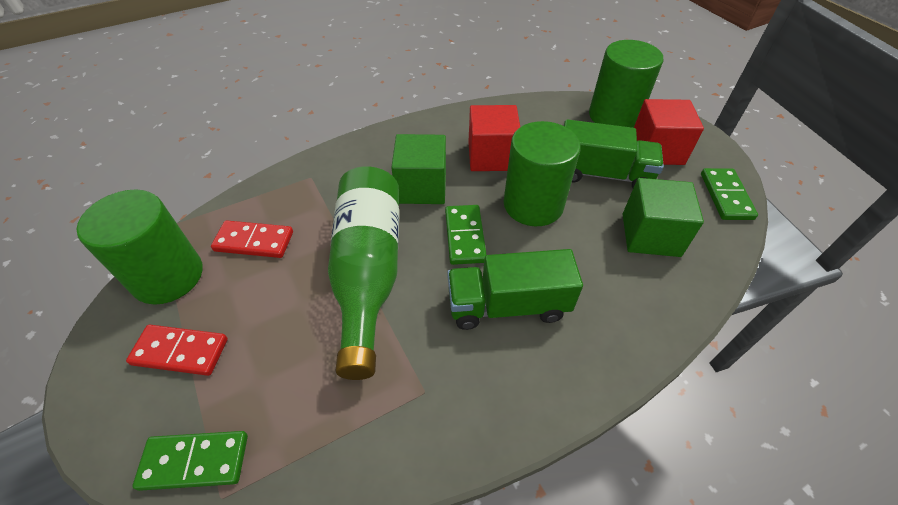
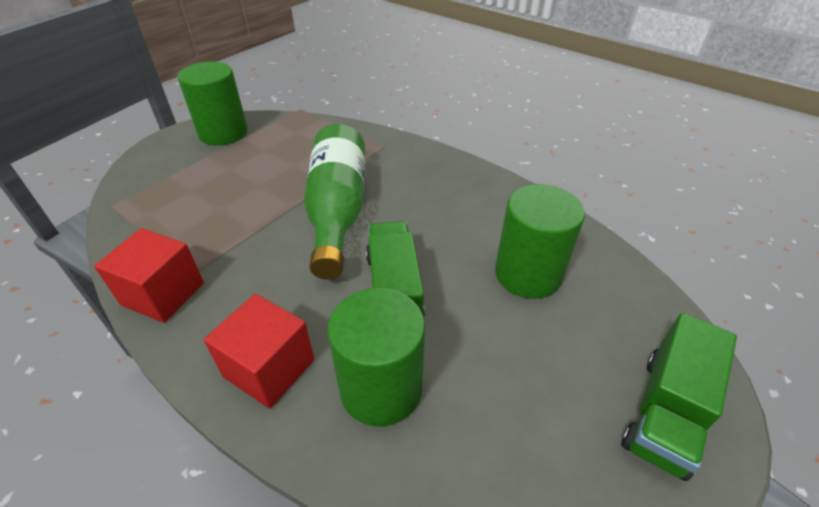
green cube: [391,134,446,204] [623,178,704,257] = 2 -> none = 0
green domino: [132,431,248,491] [445,205,487,265] [701,168,758,220] = 3 -> none = 0
red domino: [126,325,228,376] [211,220,293,258] = 2 -> none = 0

